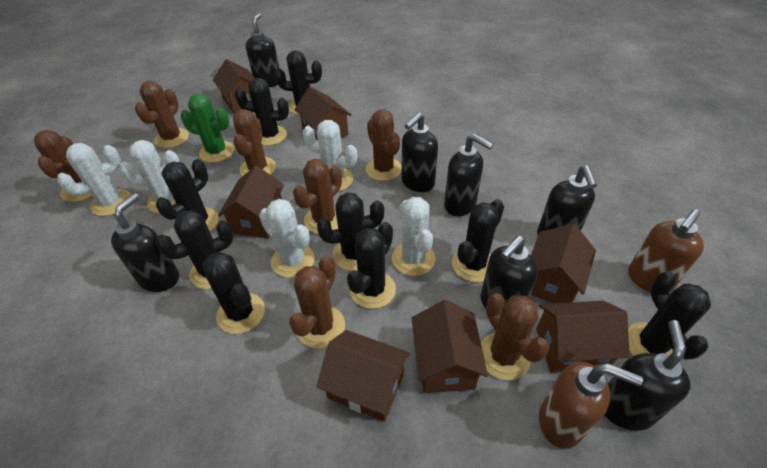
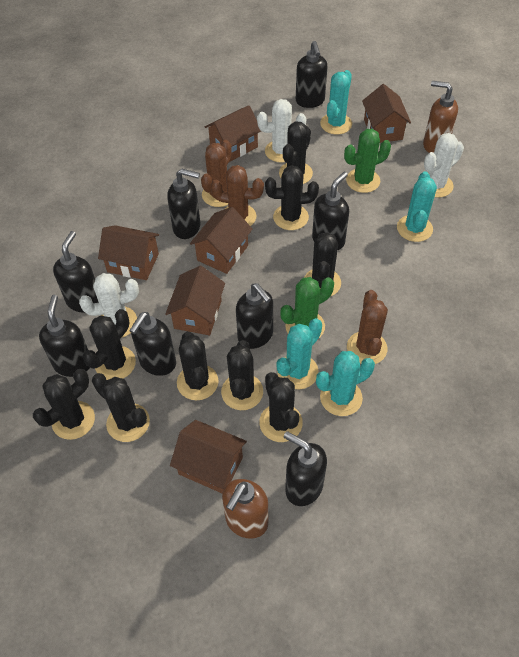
black soap dispenser: [111,193,179,292] [245,13,280,87] [402,112,438,192] [444,133,493,216] [481,236,538,308] [537,165,597,235] [604,320,691,430] = 7 -> [39,295,90,377] [53,231,99,312] [129,312,176,376] [167,168,200,239] [236,283,273,349] [284,431,327,506] [296,41,328,108] [312,172,349,250] = 8
brown cactus: [34,130,92,202] [135,81,189,148] [233,109,276,176] [289,256,345,348] [293,159,342,234] [366,109,402,181] [481,293,549,380] = 7 -> [201,140,232,207] [211,165,264,226] [347,290,388,364] = 3
brown house: [213,59,255,114] [218,166,284,238] [294,87,351,141] [316,330,410,422] [412,300,488,393] [531,224,596,304] [536,301,630,373] = 7 -> [98,225,159,280] [165,266,225,336] [170,420,247,494] [190,207,253,274] [205,105,261,162] [362,84,411,143] = 6
green cactus: [181,94,234,163] = 1 -> [280,277,334,339] [344,129,391,193] = 2
turquoise cactus: none = 0 -> [277,318,322,389] [316,351,375,416] [320,70,352,135] [397,171,437,242] = 4
white cactus: [57,143,131,216] [120,140,180,213] [259,199,315,278] [303,120,357,191] [392,197,436,276] = 5 -> [79,273,139,338] [257,99,306,163] [424,133,464,198] = 3

